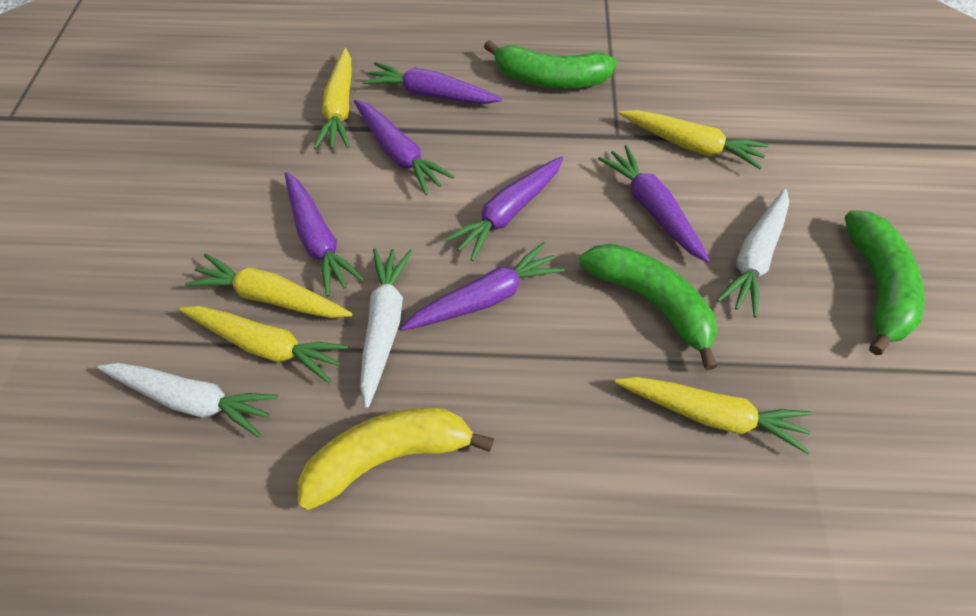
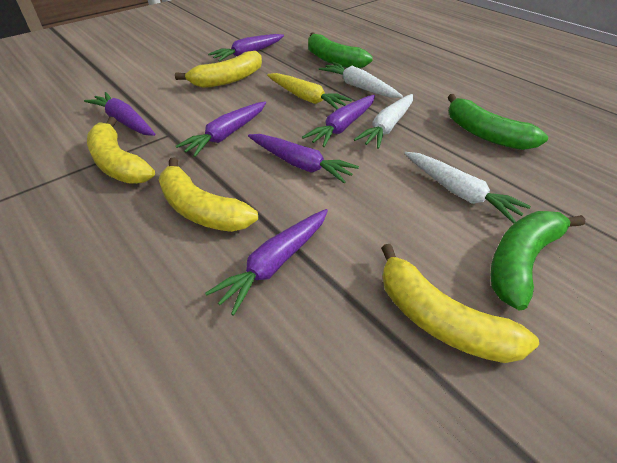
yellow banana: [298,408,494,510] = 1 -> [87,117,155,184] [158,157,258,232] [175,51,262,88] [381,244,539,363] = 4
yellow carrot: [179,306,348,383] [185,253,352,318] [314,48,351,149] [615,377,812,454] [619,110,769,169] = 5 -> [267,73,352,109] = 1

